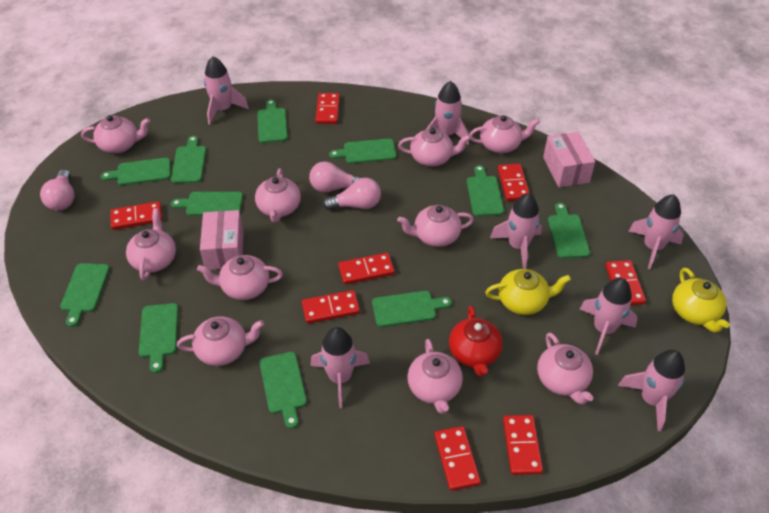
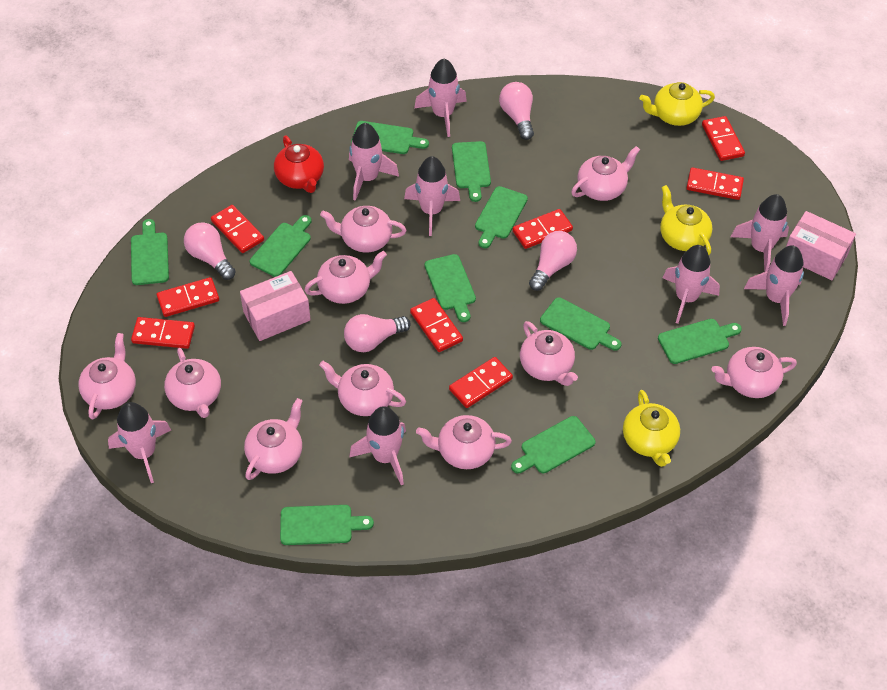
green cutting board: [60,263,110,327] [101,158,171,185] [139,303,178,373] [171,136,206,183] [171,192,243,216] [257,99,288,143] [260,352,307,429] [329,139,396,164] [372,291,452,327] [467,165,504,216] [548,203,590,258] = 11 -> [131,219,169,285] [250,215,312,277] [280,505,374,545] [351,121,429,154] [425,254,476,322] [452,141,491,202] [475,186,528,248] [511,416,595,473] [540,297,622,351] [658,319,742,364] = 10
pink light bulb: [40,170,75,211] [309,161,365,193] [323,178,381,210] = 3 -> [184,222,236,280] [344,314,411,352] [499,82,534,140] [529,231,577,291] = 4
pink rocket: [204,56,249,125] [310,327,370,408] [426,81,469,145] [490,193,542,269] [580,278,638,355] [618,350,685,431] [628,194,684,269] = 7 -> [108,402,171,483] [349,123,399,201] [349,406,406,485] [404,156,460,236] [414,59,467,137] [663,245,720,324] [731,194,789,272] [744,245,804,326] = 8
yellow teapot: [485,269,571,315] [672,268,730,333] = 2 -> [623,390,680,467] [639,82,715,126] [660,185,712,255] = 3

